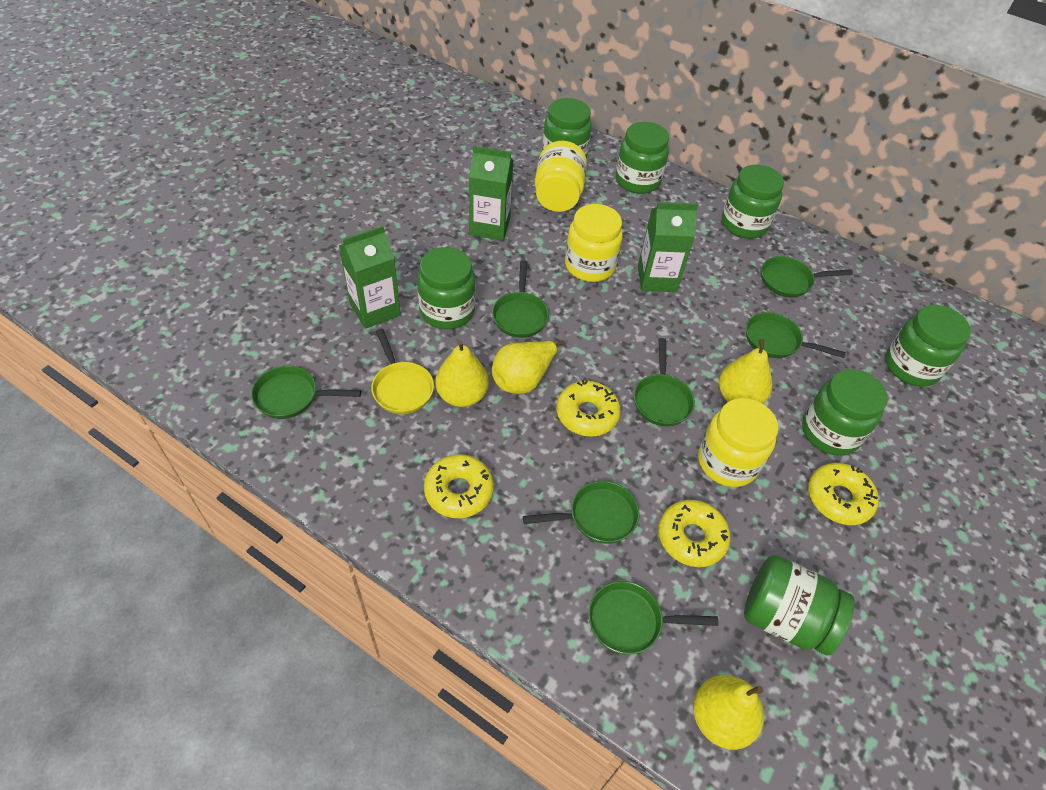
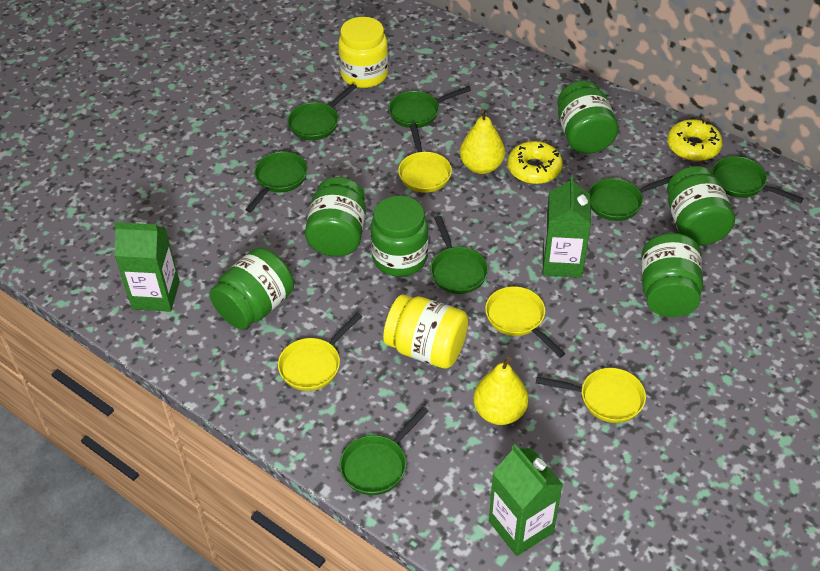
green jar: [417,247,476,329] [542,98,592,159] [615,122,669,194] [722,165,784,239] [744,555,855,655] [802,369,888,456] [885,305,971,387] = 7 -> [209,247,294,330] [305,177,366,257] [371,196,428,277] [557,81,619,154] [641,233,703,317] [667,166,735,245] = 6
yellow donut: [424,454,494,518] [557,380,621,437] [659,500,730,567] [808,463,879,525] = 4 -> [508,141,563,184] [667,119,723,161] = 2
yellow jar: [535,141,587,212] [565,204,623,282] [698,398,778,487] = 3 -> [338,17,388,88] [383,295,468,368] = 2
yellow pan: [371,328,434,414] = 1 -> [278,312,362,391] [398,123,452,193] [485,286,566,358] [536,368,646,423] = 4
yellow pear: [435,340,489,407] [492,340,565,394] [693,675,764,750] [719,339,772,404] = 4 -> [460,110,505,174] [473,357,529,425] = 2

